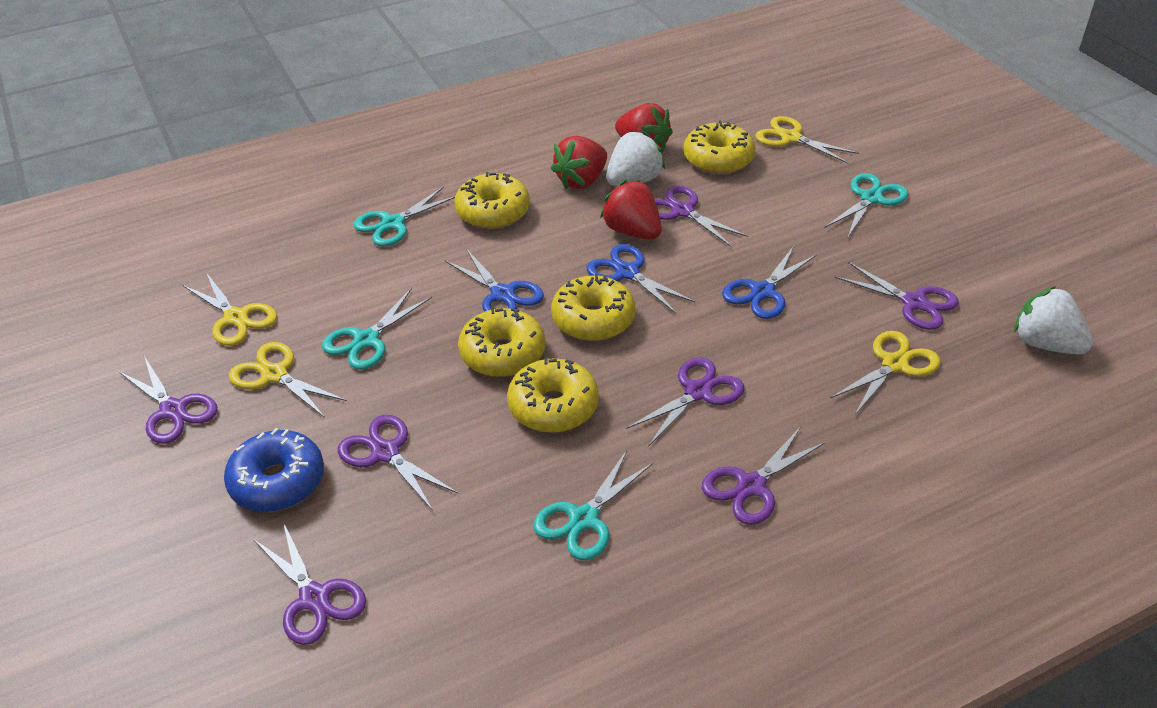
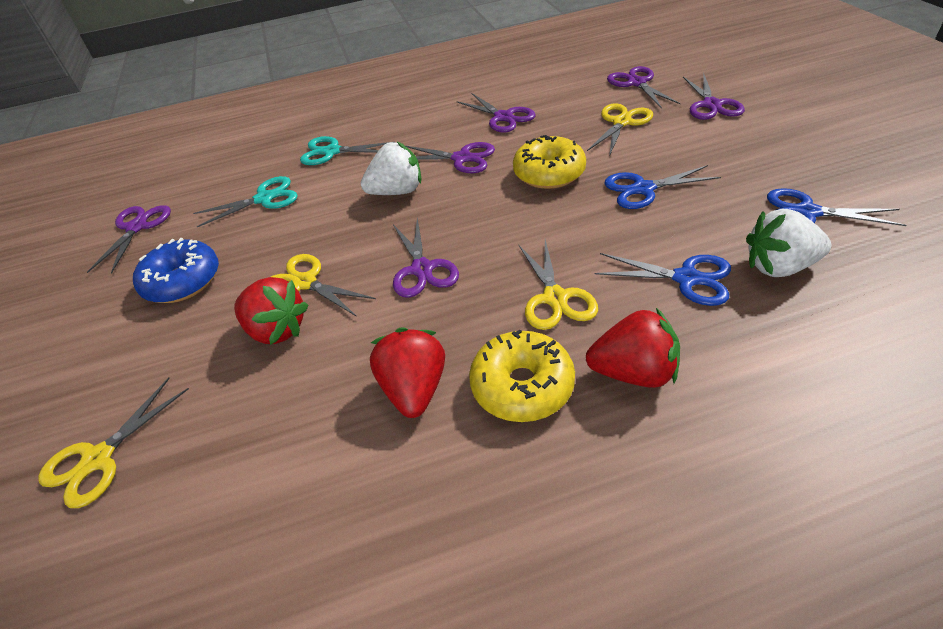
purple scissors: [118,356,218,444] [253,522,366,645] [338,415,458,511] [626,357,744,447] [655,186,748,247] [702,426,826,525] [835,262,959,330] = 7 -> [87,205,171,274] [393,217,459,298] [406,142,495,173] [457,93,536,133] [607,66,681,109] [683,73,745,120] = 6
turquoise scissors: [322,289,432,370] [353,186,455,247] [534,450,653,560] [825,173,909,237] = 4 -> [193,176,298,227] [300,136,390,165] = 2
yellow donut: [454,172,530,229] [458,308,545,377] [507,358,599,433] [551,273,636,341] [684,121,756,174] = 5 -> [469,329,575,422] [513,135,586,189] = 2

